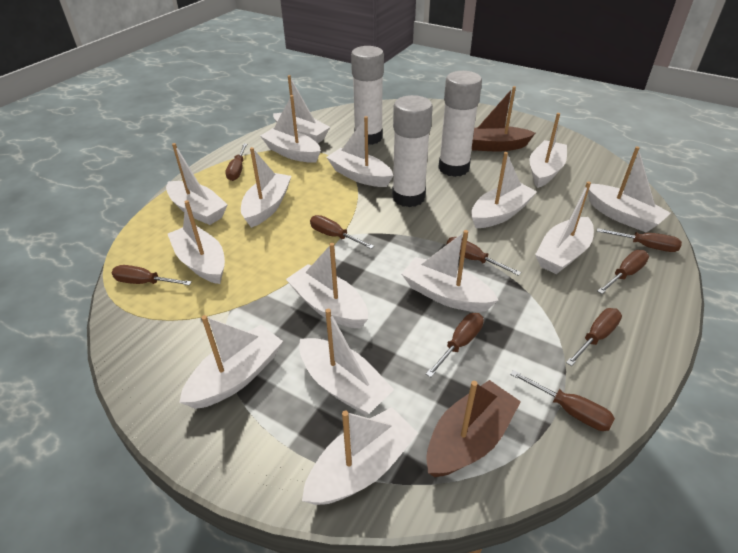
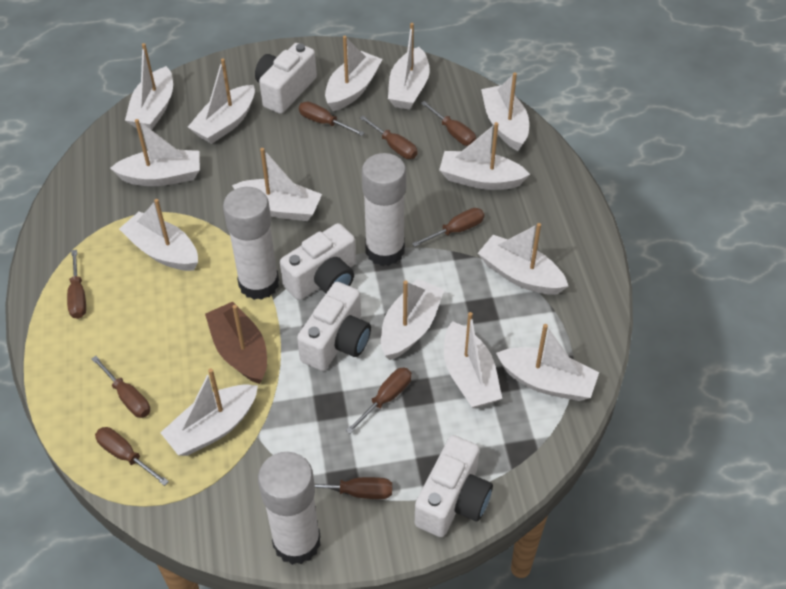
brown boat: [427,380,521,477] [472,86,535,151] = 2 -> [205,302,267,384] = 1
white boat: [166,143,228,225] [168,200,225,284] [179,315,283,409] [241,147,291,228] [260,95,321,163] [273,75,330,144] [286,243,368,329] [299,309,394,416] [302,407,418,505] [326,116,393,187] [402,230,499,312] [471,152,537,228] [529,113,567,188] [535,181,594,274] [588,146,671,233] = 15 -> [110,119,200,186] [119,199,198,271] [125,43,173,130] [160,368,258,456] [188,58,255,144] [232,148,322,221] [325,36,383,111] [381,279,444,360] [388,23,430,110] [439,122,530,190] [444,312,502,408] [478,223,568,295] [481,72,529,151] [496,324,599,401] = 14
white camera: none = 0 -> [255,43,317,114] [280,223,356,300] [297,282,371,371] [415,435,493,537] = 4

